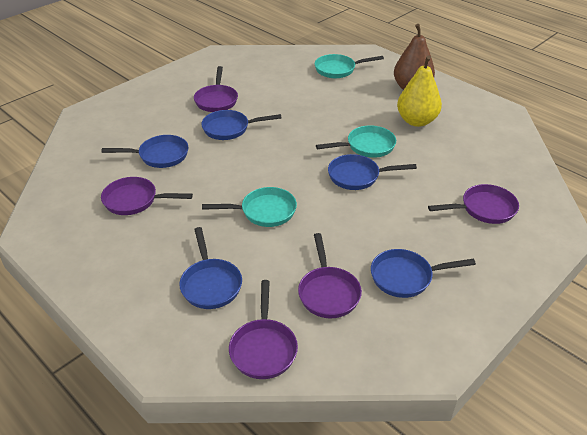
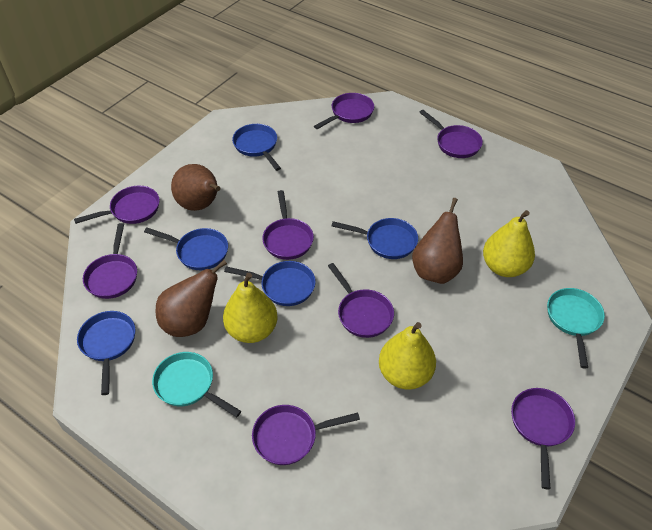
brown pear: [394,24,435,90] = 1 -> [155,260,227,337] [171,164,221,211] [412,198,463,284] = 3
purple pan: [101,177,193,215] [194,66,238,112] [229,280,298,379] [298,233,362,318] [428,184,519,224] = 5 -> [74,186,160,224] [83,223,137,299] [252,405,360,465] [262,190,314,260] [314,93,374,129] [328,263,394,338] [419,110,483,158] [511,388,575,489] = 8
turquoise pan: [202,187,297,227] [315,54,384,78] [316,125,396,158] = 3 -> [152,352,241,417] [547,288,605,368] = 2
yellow pear: [397,55,442,127] = 1 -> [223,273,278,343] [379,322,436,390] [483,210,535,277] = 3

